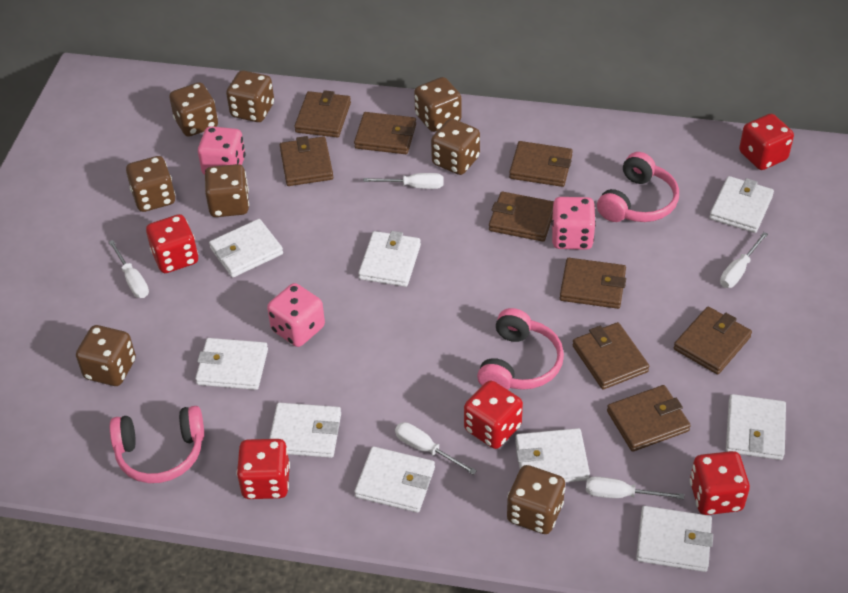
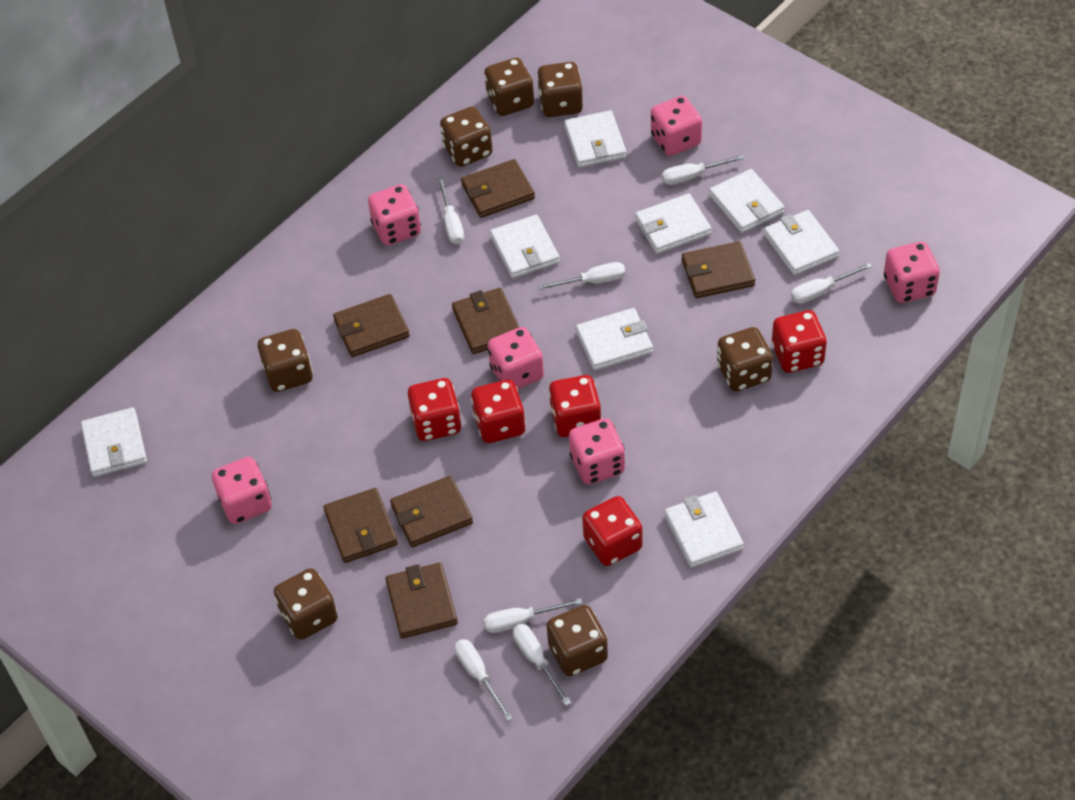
brown dice: [76,325,136,386] [126,156,175,212] [169,82,218,137] [205,164,249,217] [226,70,274,122] [414,77,462,132] [431,119,480,175] [507,465,565,534] = 8 -> [258,329,313,392] [274,568,338,640] [440,106,492,167] [484,58,534,116] [537,62,583,117] [547,605,608,676] [717,327,773,392] = 7
brown wallet: [280,136,333,186] [294,90,351,137] [354,112,416,154] [489,192,554,242] [509,141,573,187] [560,258,626,309] [572,322,649,389] [607,385,691,452] [674,306,752,375] = 9 -> [323,488,398,563] [333,294,410,357] [385,563,458,639] [390,476,473,547] [452,288,519,354] [461,159,535,218] [682,241,755,298] = 7
pink dice: [198,126,245,175] [267,283,325,347] [551,197,596,250] = 3 -> [212,457,272,524] [368,184,421,246] [488,327,544,389] [569,418,625,484] [651,95,702,156] [884,241,940,303] = 6
pink headphones: [110,406,204,483] [477,308,564,390] [597,152,679,222] = 3 -> none = 0
white screwdriver: [109,240,149,298] [363,173,443,189] [395,422,477,475] [586,477,684,499] [720,232,768,288] = 5 -> [437,178,464,244] [455,639,513,722] [484,598,582,633] [513,624,571,706] [538,262,625,290] [662,155,745,185] [791,263,872,304] = 7
white wallet: [195,338,268,390] [209,219,283,277] [269,403,341,458] [354,446,435,513] [358,231,421,287] [515,428,590,482] [636,506,713,572] [709,176,774,233] [726,394,786,460] = 9 -> [81,407,147,477] [490,215,560,278] [564,110,626,168] [576,308,653,370] [635,194,711,254] [664,492,744,568] [709,169,785,233] [764,210,839,275] = 8

